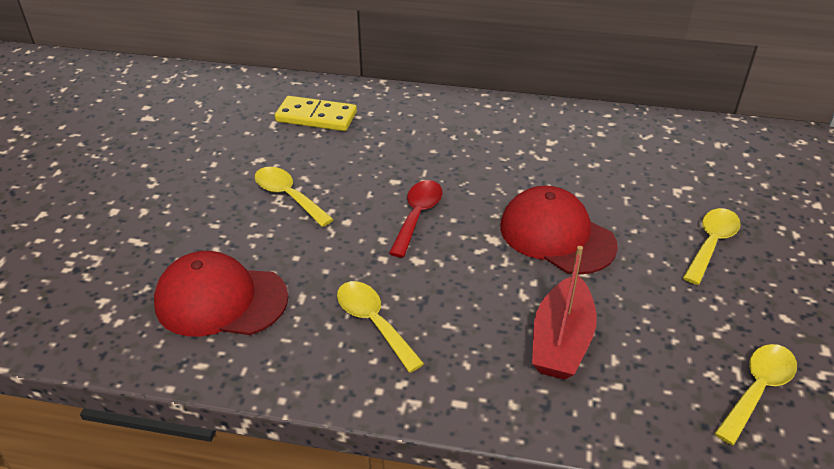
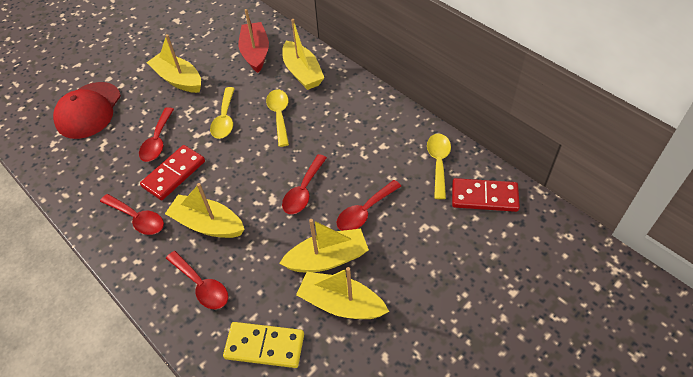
red cap: [154,251,288,337] [500,186,618,275] = 2 -> [53,82,121,139] = 1
red domino: none = 0 -> [140,145,205,200] [452,178,520,212] = 2
red spoon: [389,180,443,258] = 1 -> [100,194,164,235] [139,107,174,162] [166,251,228,309] [282,154,327,214] [336,180,401,231] = 5
yellow boat: none = 0 -> [146,34,201,93] [165,183,244,238] [279,219,369,272] [282,19,324,90] [296,267,389,319] = 5
yellow spoon: [255,167,334,227] [337,281,424,373] [683,208,741,285] [714,344,797,445] = 4 -> [210,87,235,139] [266,90,289,147] [427,133,451,199] = 3

